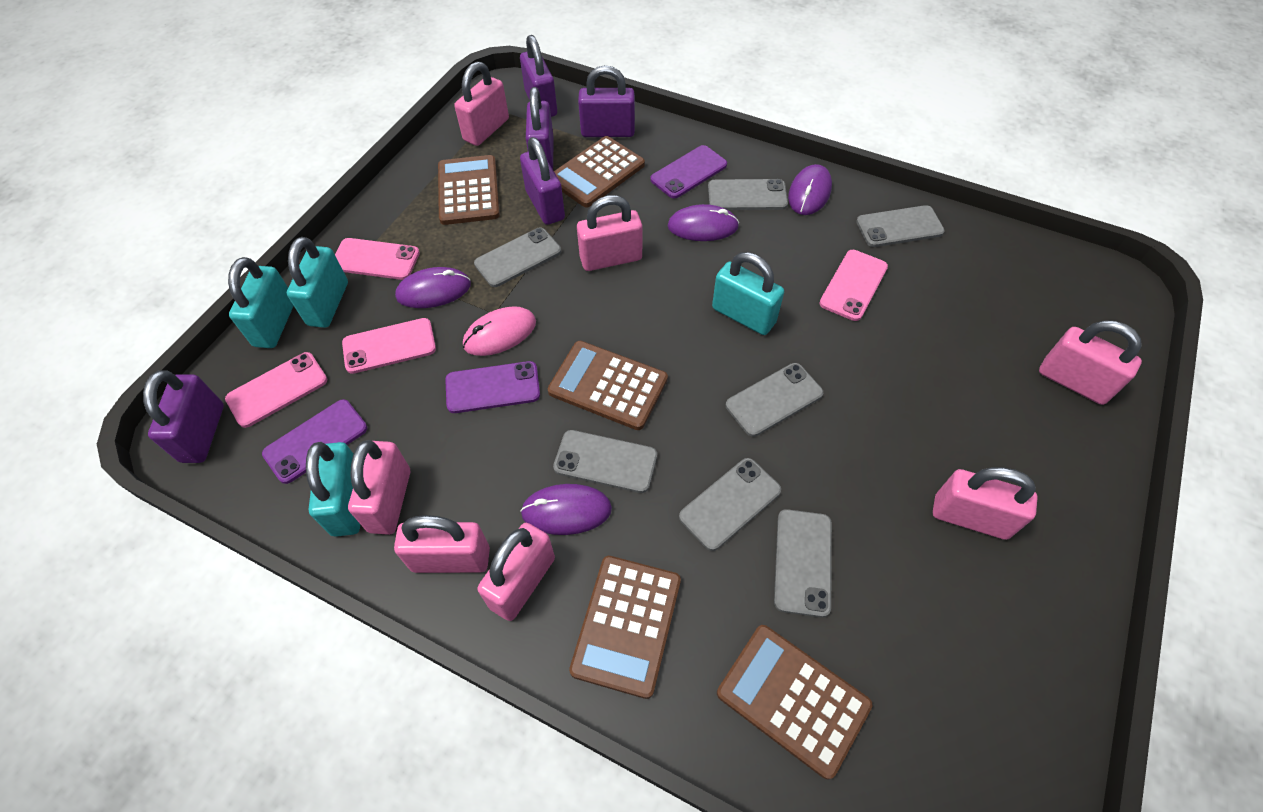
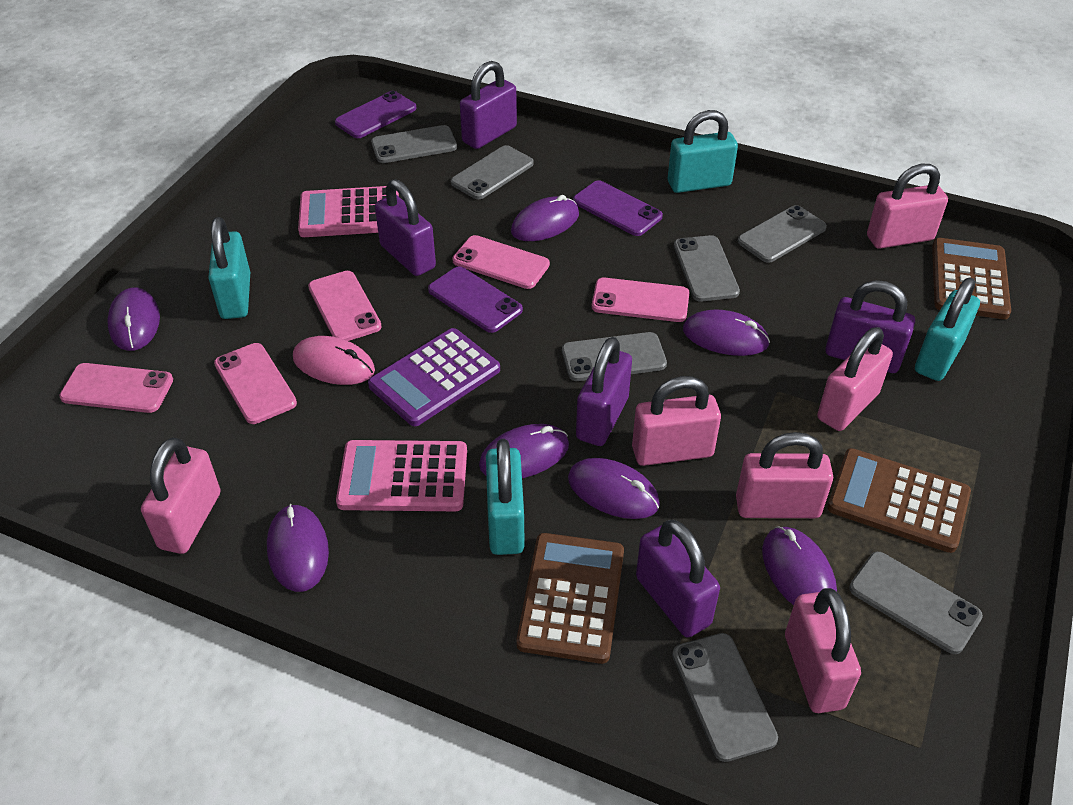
brown calculator: [438,155,500,225] [548,341,668,430] [554,136,645,208] [569,556,681,699] [717,625,872,779] = 5 -> [516,533,624,664] [827,448,971,553] [932,238,1011,319] = 3
pink calculator: none = 0 -> [298,186,399,237] [336,440,467,511] = 2
pink padlock: [348,440,410,535] [394,515,490,573] [454,62,509,146] [477,523,555,621] [577,195,642,271] [933,467,1038,540] [1039,320,1142,405] = 7 -> [141,437,221,554] [632,376,721,466] [736,432,833,518] [785,588,861,713] [817,327,893,431] [867,164,948,249] = 6
pink phone: [225,352,327,428] [335,238,420,280] [342,318,436,374] [820,250,888,321] = 4 -> [59,363,173,413] [214,343,297,424] [308,271,382,341] [452,235,550,289] [592,278,689,322] = 5
purple calculator: none = 0 -> [368,328,500,426] = 1
purple mouse: [395,267,471,308] [520,484,612,535] [667,204,739,241] [788,164,832,215] = 4 -> [107,287,160,351] [267,504,329,592] [479,424,569,478] [511,195,579,241] [568,458,660,519] [683,310,770,356] [762,526,837,605] = 7

